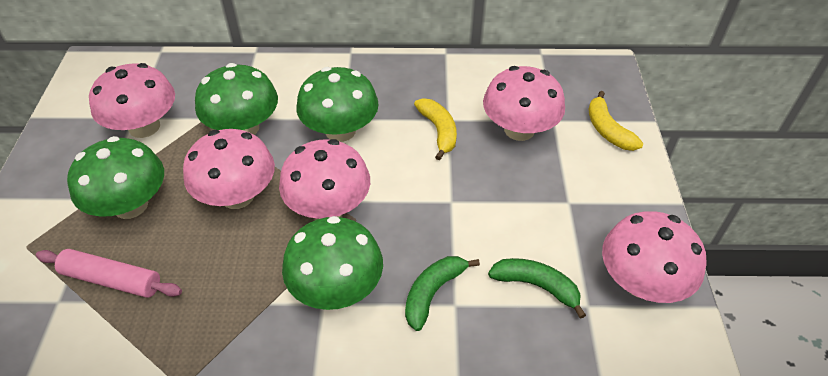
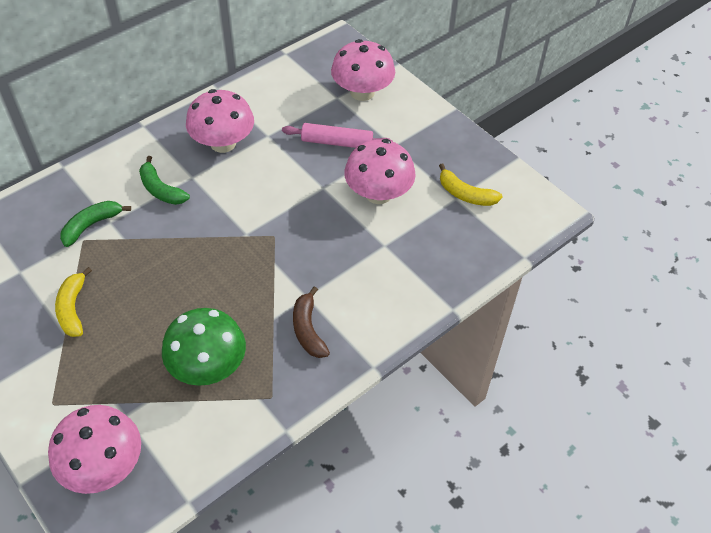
brown banana: none = 0 -> [293,286,330,358] = 1
green mushroom: [67,136,164,219] [195,63,278,135] [282,216,383,310] [296,67,379,142] = 4 -> [162,308,246,386] = 1
pink mushroom: [89,63,175,138] [183,129,275,209] [279,139,370,219] [483,66,565,141] [602,211,706,303] = 5 -> [48,405,141,494] [186,89,254,153] [331,39,395,101] [344,139,416,204] = 4

